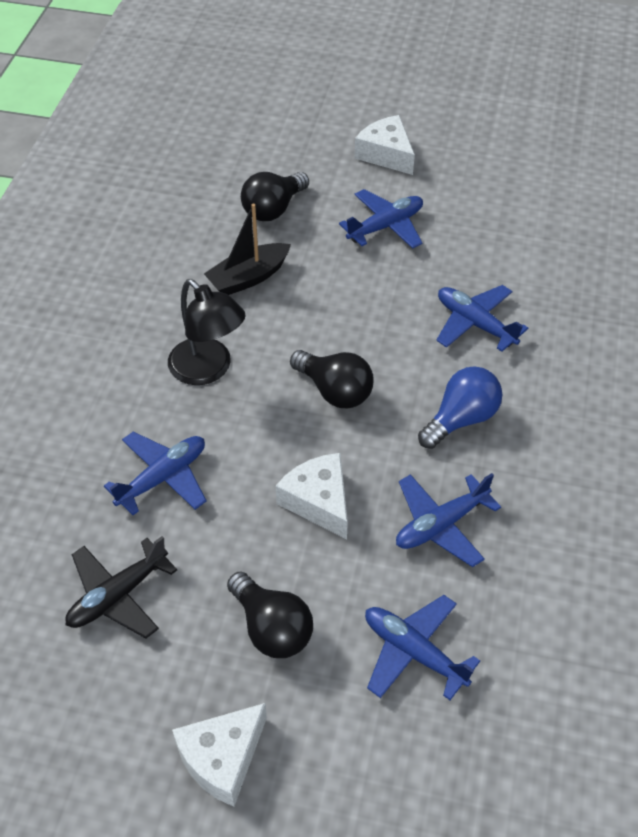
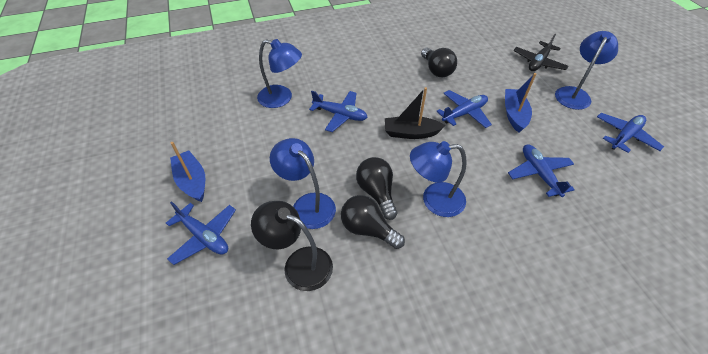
blue boat: none = 0 -> [170,142,205,202] [505,73,536,133] = 2
blue lamp: none = 0 -> [257,39,302,108] [270,138,336,229] [410,141,467,217] [555,31,618,110] = 4
blue light bulb: [418,366,502,449] = 1 -> none = 0
white cheese: [172,703,267,807] [276,453,348,539] [355,115,415,175] = 3 -> none = 0

